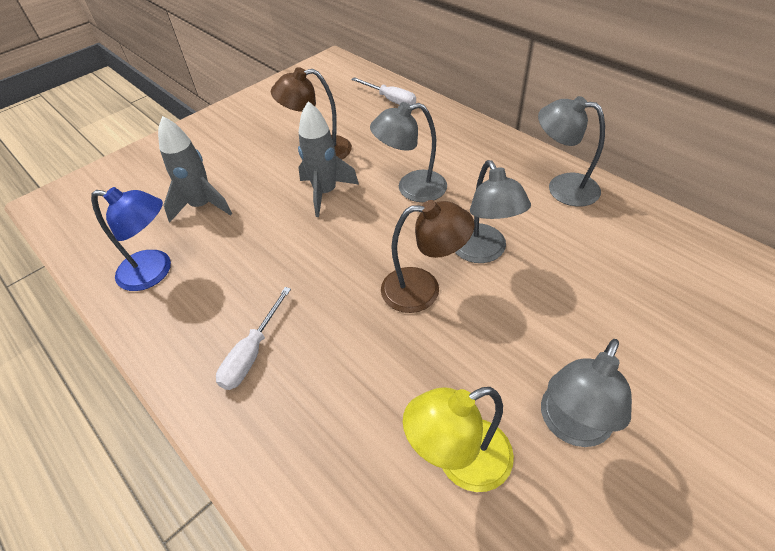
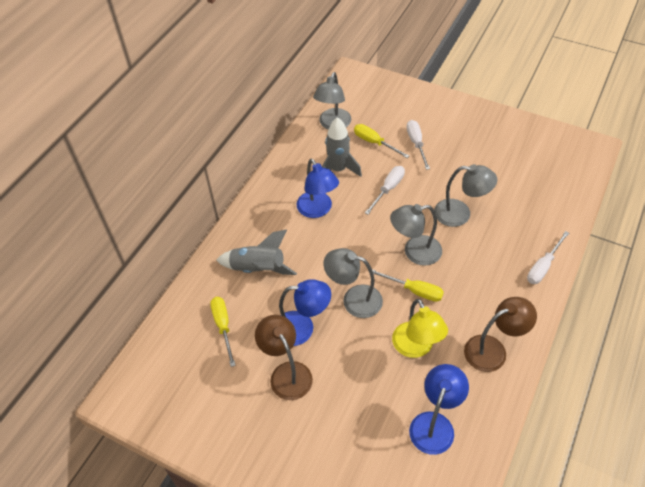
blue lamp: [91,187,171,291] = 1 -> [279,279,331,346] [296,159,339,218] [409,364,469,455] = 3
white screwdriver: [216,287,291,390] [351,77,416,105] = 2 -> [365,166,405,215] [407,120,430,170] [527,231,569,284] = 3
yellow screwdriver: none = 0 -> [210,297,236,367] [354,124,409,158] [372,269,444,302] = 3

